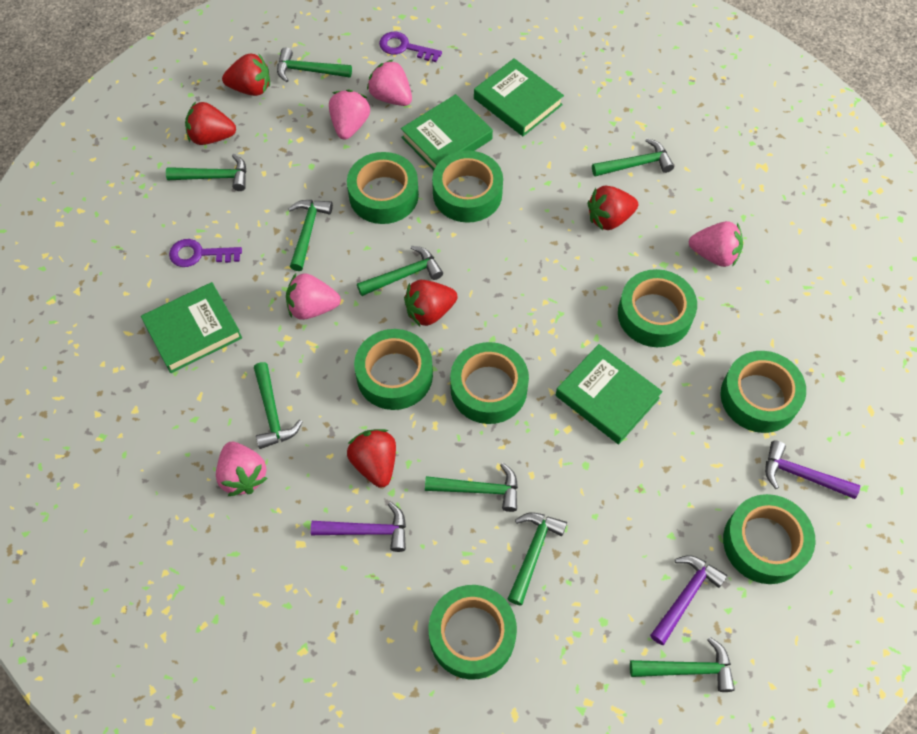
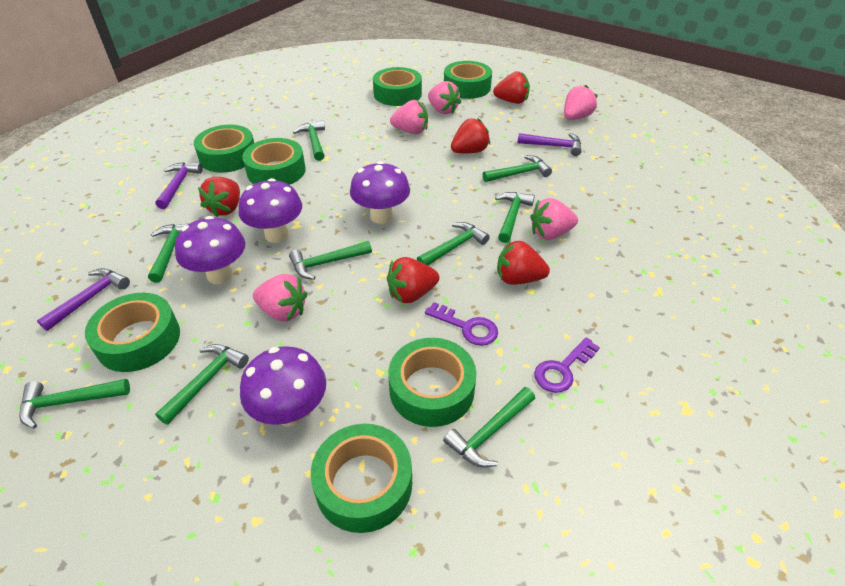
green book: [141,282,242,373] [401,94,493,170] [474,58,564,136] [556,344,663,444] = 4 -> none = 0
green tape: [347,152,419,224] [354,329,433,410] [429,585,517,680] [432,150,503,223] [450,342,529,424] [618,269,697,347] [720,351,806,433] [723,494,815,584] = 8 -> [85,293,180,372] [194,125,254,173] [242,138,306,185] [311,424,412,533] [373,67,422,106] [388,338,476,427] [444,61,492,99] = 7
purple mushroom: none = 0 -> [175,216,245,284] [239,178,302,243] [240,346,326,426] [350,161,410,224] = 4

